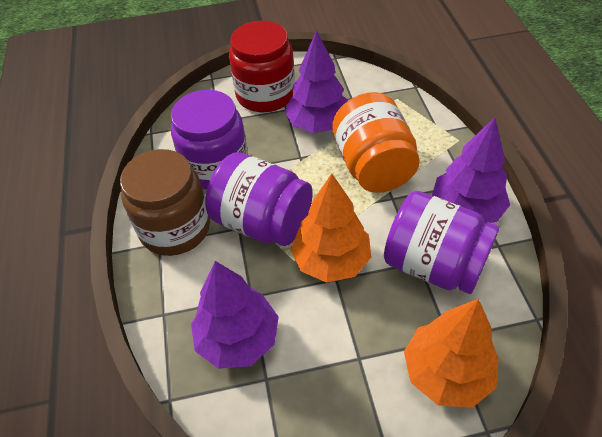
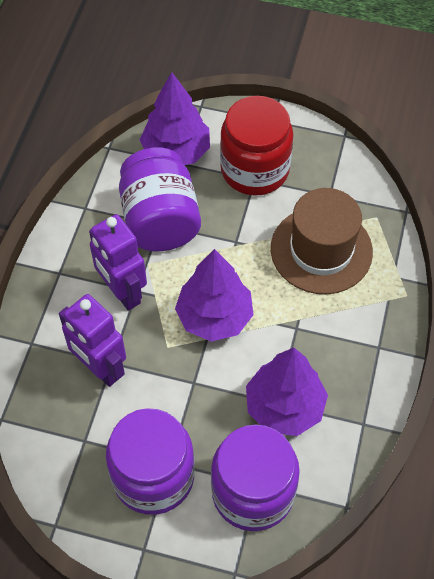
brown hat: none = 0 -> [271,188,373,294] = 1
brown jar: [120,149,210,256] = 1 -> none = 0
orange jar: [332,92,420,193] = 1 -> none = 0
orange tree: [291,174,371,283] [404,299,498,408] = 2 -> none = 0
purple robot: none = 0 -> [59,294,126,387] [89,214,147,311] = 2

